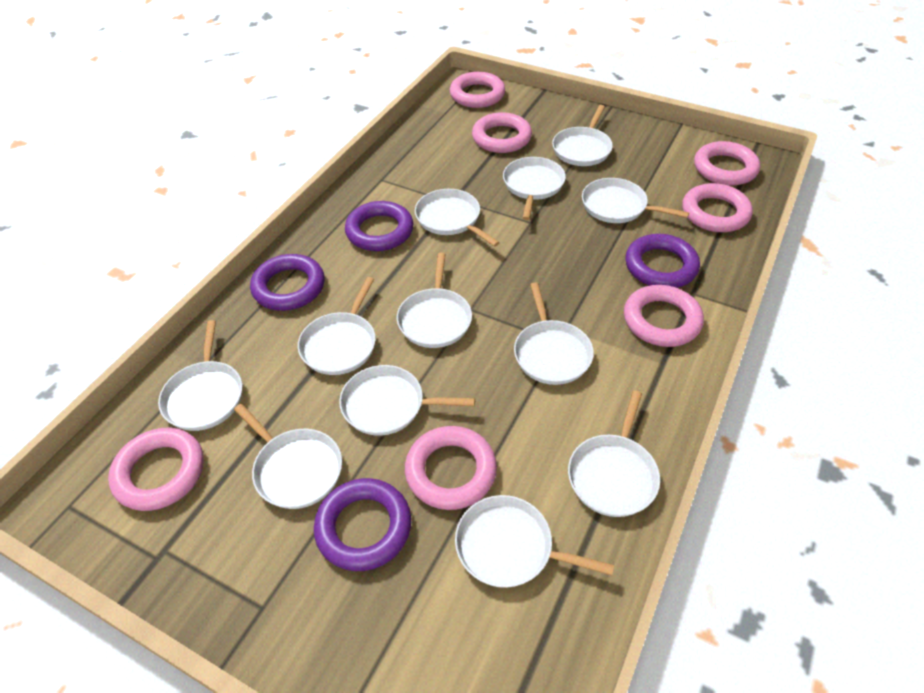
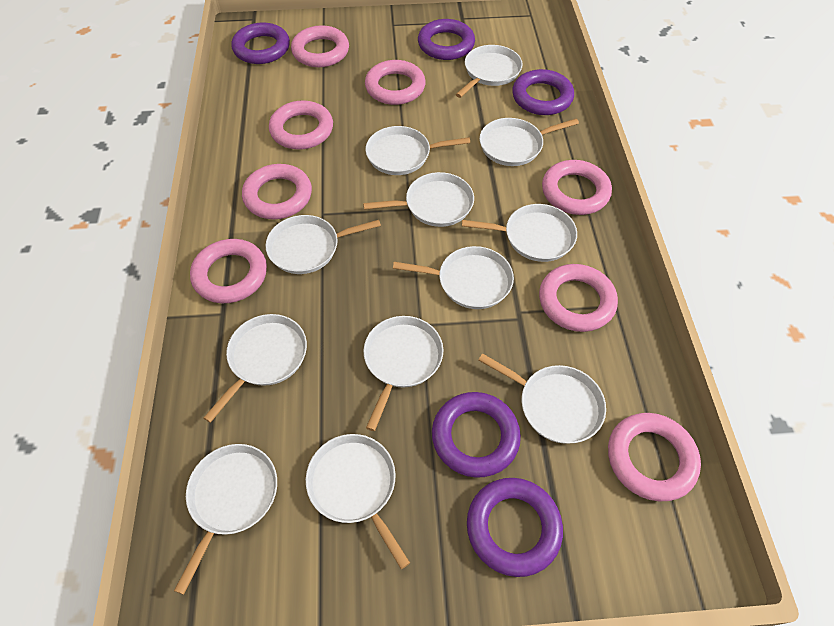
pink ring: [108,428,204,511] [405,426,497,510] [450,72,505,108] [472,112,532,153] [624,285,704,347] [682,183,753,232] [694,141,760,186] = 7 -> [190,239,267,303] [242,164,312,219] [269,101,333,150] [291,25,349,67] [365,60,426,105] [539,264,618,332] [542,160,612,215] [608,413,701,501] = 8
purple ring: [250,254,325,311] [314,478,411,571] [345,201,413,251] [625,234,700,288] = 4 -> [231,22,290,64] [418,19,475,60] [432,392,521,478] [467,478,563,577] [512,69,574,115] = 5

